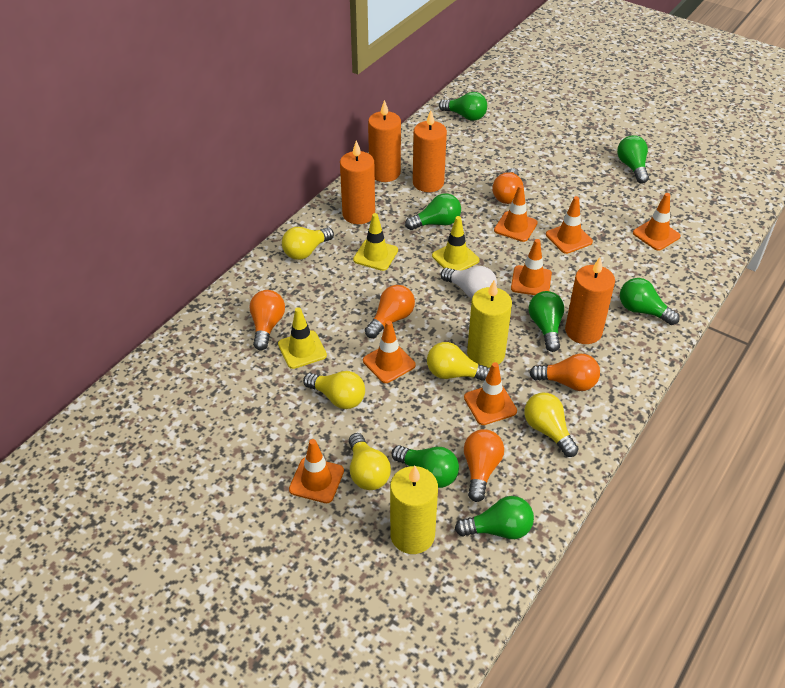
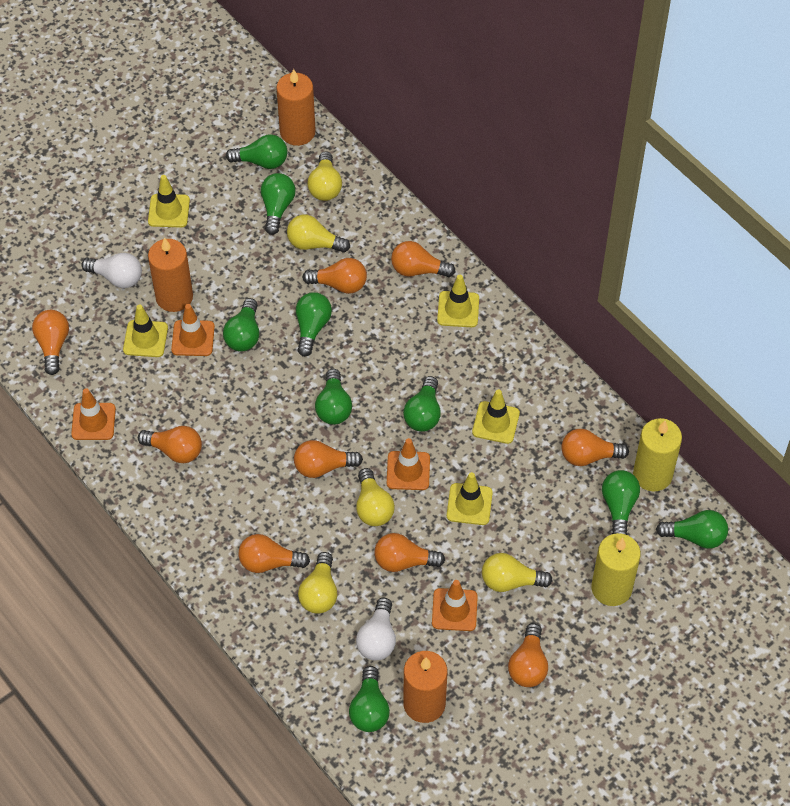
green light bulb: [392,445,459,488] [405,193,461,230] [439,92,487,121] [455,496,534,539] [529,291,564,352] [617,135,649,183] [620,278,680,325] = 7 -> [223,298,259,352] [226,134,287,169] [261,173,296,235] [296,292,332,357] [315,369,352,425] [349,666,390,732] [403,376,441,432] [602,470,640,535] [656,510,728,549] = 9
orange candle: [340,140,375,224] [368,100,401,182] [413,110,447,192] [565,257,615,344] = 4 -> [148,238,193,312] [276,69,316,146] [403,651,447,723] = 3
orange light bulb: [250,290,285,350] [365,285,415,338] [464,429,504,502] [492,168,523,204] [530,354,600,391] = 5 -> [32,310,69,375] [138,426,202,463] [238,534,310,573] [294,440,363,478] [302,258,367,294] [374,533,445,572] [391,241,456,277] [508,623,548,687] [561,429,629,466] = 9
orange traffic cone: [289,439,344,503] [363,321,416,383] [464,362,517,425] [494,185,538,242] [511,239,552,295] [546,196,593,254] [633,193,681,251] = 7 -> [71,388,116,440] [171,304,215,356] [387,438,430,490] [432,580,478,631] = 4
white light bulb: [440,266,497,298] = 1 -> [81,253,142,288] [356,598,396,660] = 2
yellow traffic cone: [278,307,327,369] [353,213,398,271] [432,216,480,270] = 3 -> [123,304,168,357] [148,175,190,228] [437,275,479,327] [447,472,493,525] [472,389,520,444] = 5

